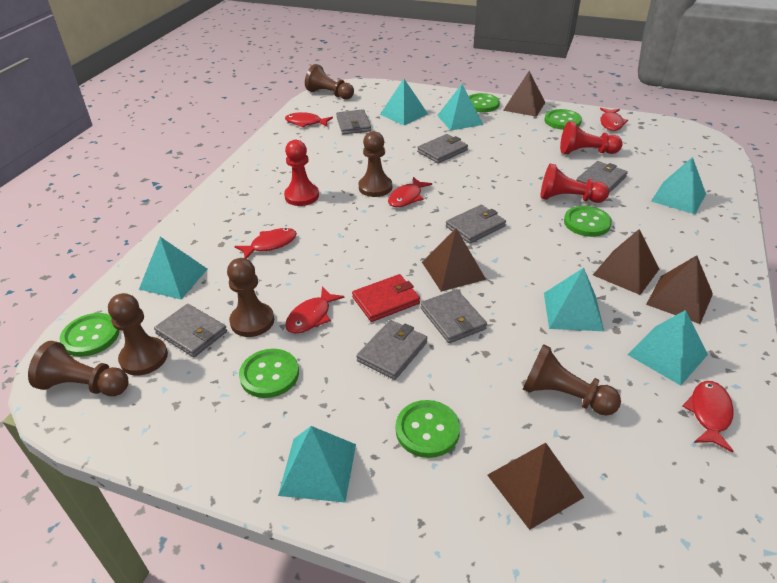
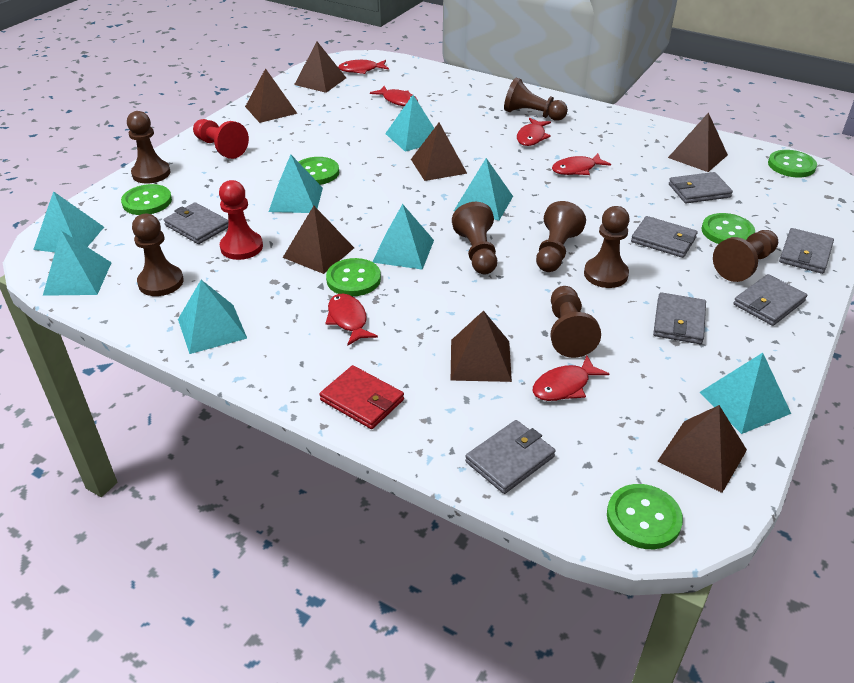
brown pawn: [28,341,129,396] [108,293,168,376] [227,258,274,337] [305,64,354,99] [358,131,392,197] [523,344,621,415] = 6 -> [127,111,170,183] [132,214,184,296] [452,202,497,274] [504,78,568,121] [536,201,586,272] [550,286,601,358] [584,206,630,288] [713,230,778,282] = 8
brown pyramid: [422,228,486,292] [487,443,584,530] [503,71,546,117] [593,229,659,295] [646,255,713,324] = 5 -> [245,68,298,123] [283,206,354,274] [294,42,346,93] [411,123,467,181] [451,311,512,382] [657,405,747,493] [668,112,728,172] = 7
red pawn: [284,140,319,206] [540,164,609,203] [560,121,623,154] = 3 -> [193,119,249,159] [219,180,263,260] = 2
turquoise pyramid: [139,237,207,299] [278,426,356,502] [380,79,428,126] [437,84,483,131] [544,268,604,331] [627,310,708,386] [651,157,706,214] = 7 -> [33,191,104,252] [43,231,112,296] [178,280,247,354] [269,154,323,213] [373,204,434,270] [385,95,434,152] [454,158,513,221] [699,353,791,434] = 8

